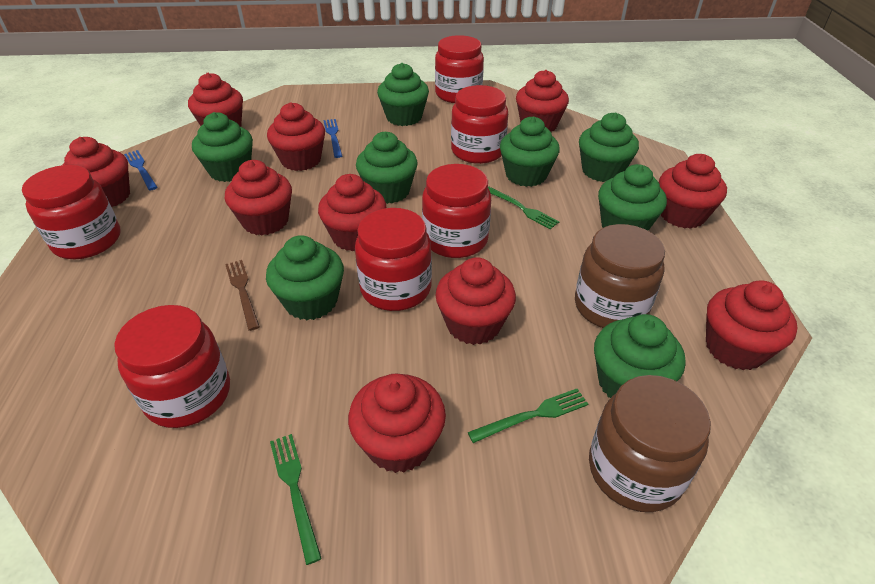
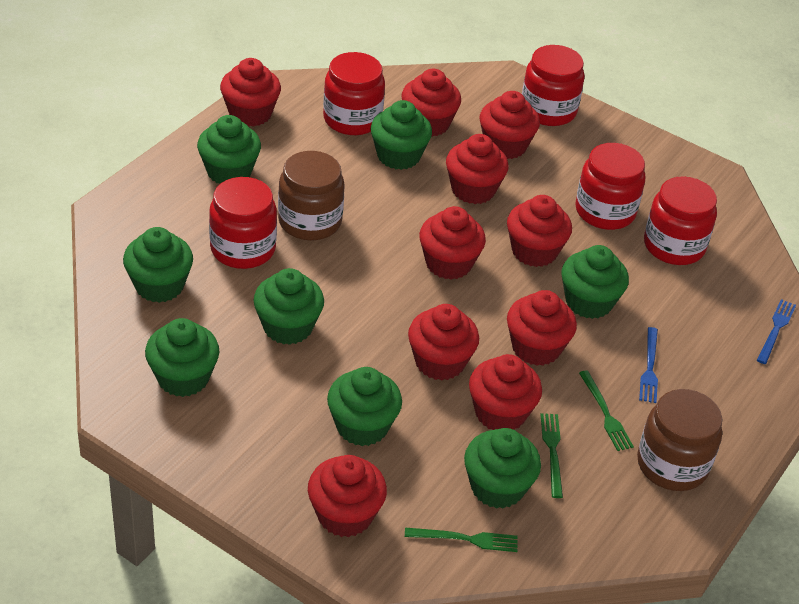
brown fork: [225,260,260,331] = 1 -> none = 0
red jar: [22,165,120,259] [114,305,230,428] [355,208,432,311] [422,164,491,258] [435,35,484,103] [451,85,508,164] = 6 -> [209,177,277,269] [323,52,385,135] [522,45,585,126] [575,143,645,230] [644,176,717,265] = 5

